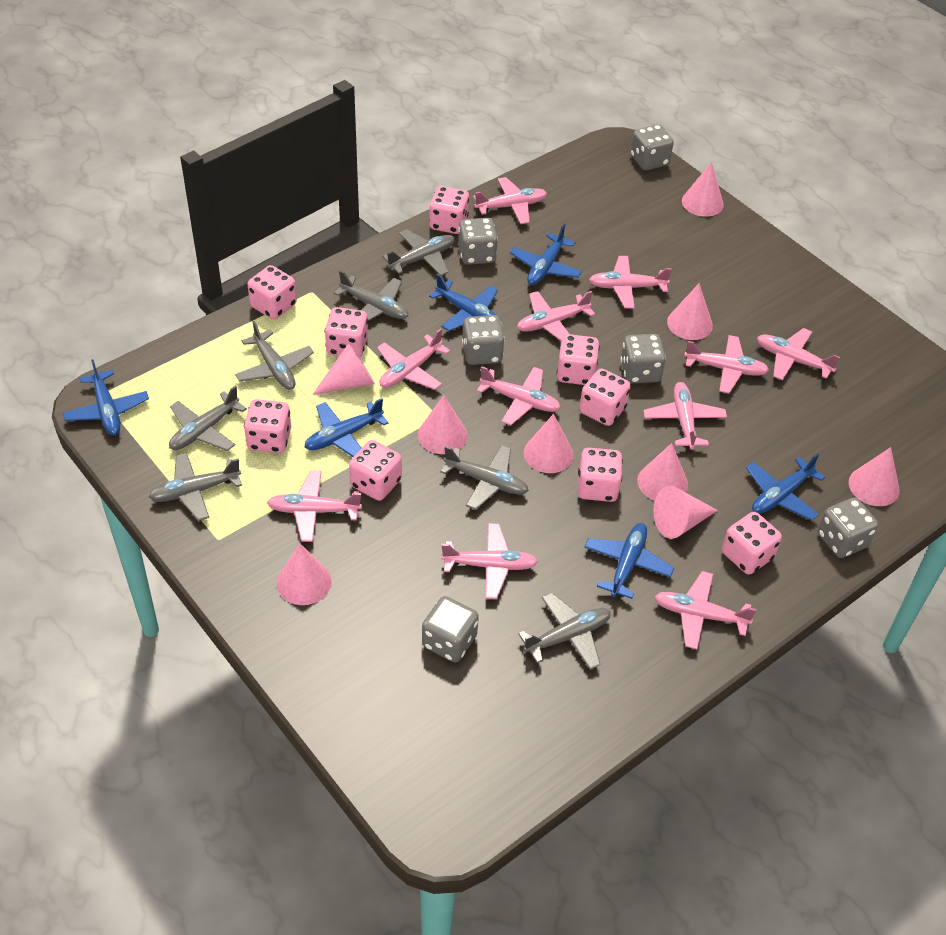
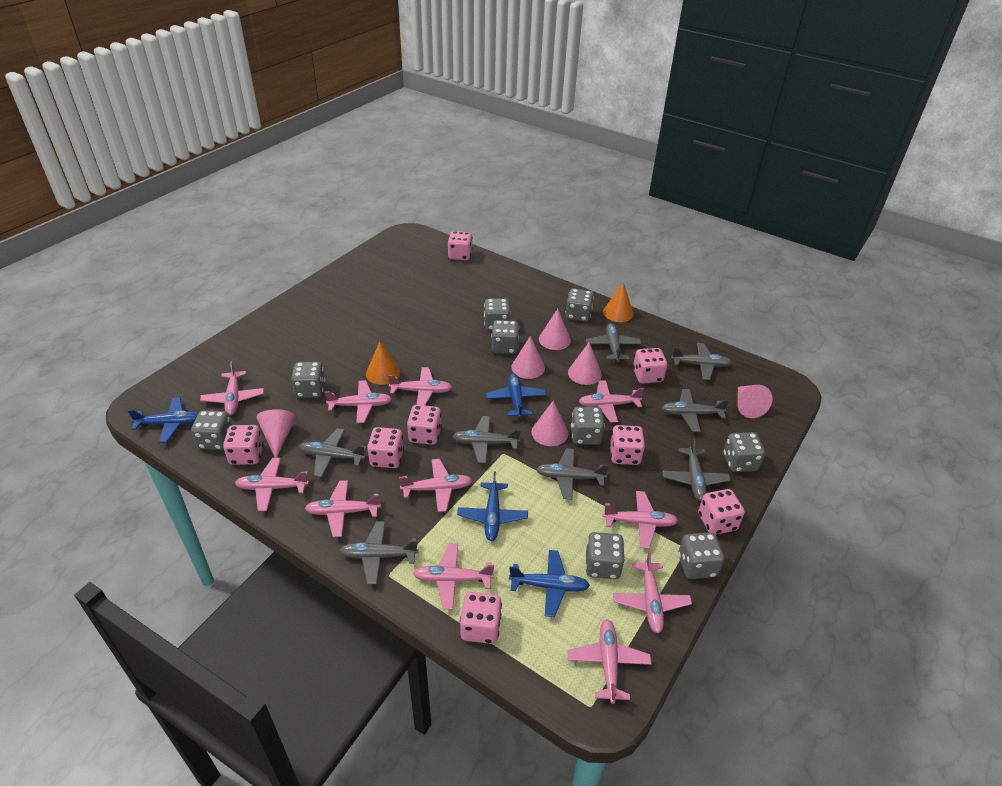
blue plane: [63,359,149,435] [305,398,389,457] [429,274,498,331] [510,224,582,285] [584,523,674,599] [746,453,825,521] = 6 -> [128,397,198,443] [457,472,528,541] [486,373,546,418] [509,550,590,617] = 4
grey dice: [422,596,479,662] [458,218,498,265] [462,315,505,365] [620,334,666,383] [630,124,674,170] [818,498,878,558] = 6 -> [191,410,232,450] [291,362,325,398] [484,298,511,331] [491,320,519,354] [565,288,594,322] [571,407,605,445] [586,532,625,579] [678,532,724,579] [724,432,765,472] = 9
grey plane: [149,453,242,521] [169,386,247,451] [235,321,314,390] [334,270,408,321] [382,229,455,276] [440,445,529,510] [518,593,611,669] = 7 -> [299,428,367,477] [339,521,419,584] [452,416,521,463] [536,448,609,500] [586,323,642,362] [661,389,729,432] [662,437,730,501] [671,343,732,380] = 8
orange cone: none = 0 -> [366,341,400,385] [603,282,634,322] = 2
pink cone: [277,544,331,605] [313,343,375,395] [418,395,468,454] [524,414,574,473] [637,443,688,501] [653,486,718,539] [667,283,713,340] [682,162,724,217] [849,447,900,506] = 9 -> [256,409,296,458] [511,336,545,379] [532,401,568,446] [539,309,571,350] [568,342,602,385] [737,385,773,418] = 6
pink dice: [244,399,291,453] [247,265,297,319] [325,307,368,358] [349,440,402,501] [429,186,469,234] [557,334,600,385] [578,448,623,502] [579,369,631,426] [722,512,782,575] = 9 -> [223,425,264,465] [367,427,404,468] [407,405,442,445] [448,231,472,261] [460,592,502,644] [610,425,645,465] [633,348,667,384] [698,489,745,535] = 8

